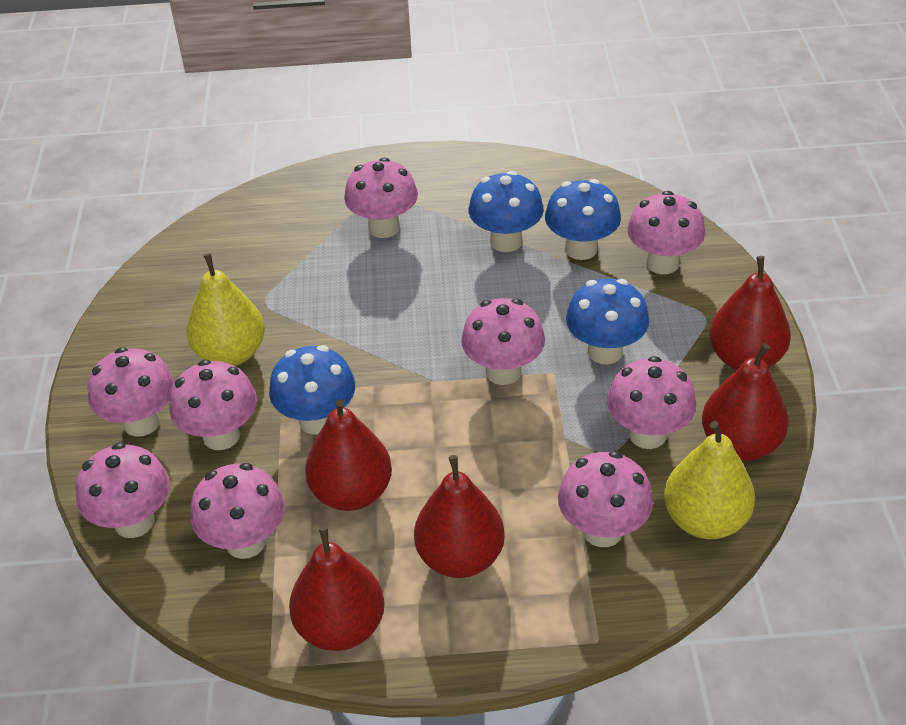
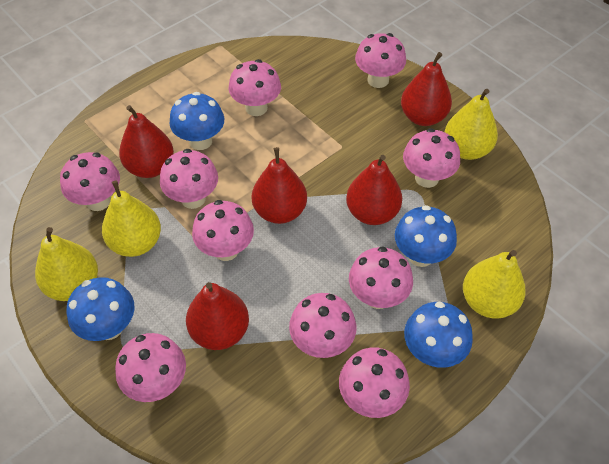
pink mushroom: [76,443,170,538] [88,347,175,437] [170,360,257,450] [191,463,285,559] [344,157,418,238] [461,298,545,385] [558,451,653,547] [607,356,696,449] [627,191,705,274] = 9 -> [60,152,120,211] [115,333,186,402] [160,149,218,209] [192,200,254,261] [229,59,281,116] [289,293,357,358] [339,347,410,418] [349,246,413,309] [355,33,406,88] [403,128,460,188] = 10
yellow pear: [186,253,265,366] [664,421,755,539] = 2 -> [35,227,98,301] [102,181,161,257] [445,89,498,160] [463,250,526,319] = 4

